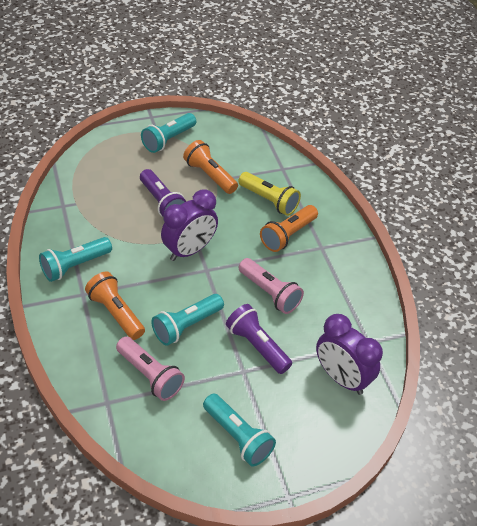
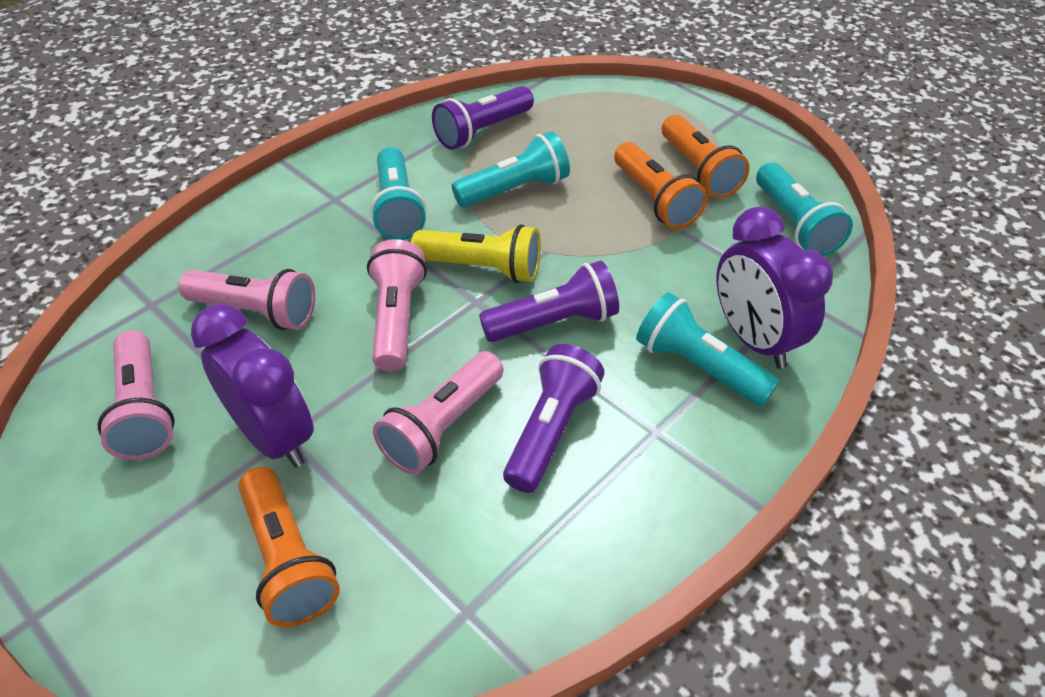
pink flashlight: [116,337,185,401] [239,258,304,314] = 2 -> [98,330,175,460] [178,269,315,330] [367,239,427,371] [373,351,504,474] = 4
purple flashlight: [140,169,186,217] [226,304,292,374] = 2 -> [432,86,534,150] [479,261,619,342] [503,344,604,493] = 3

